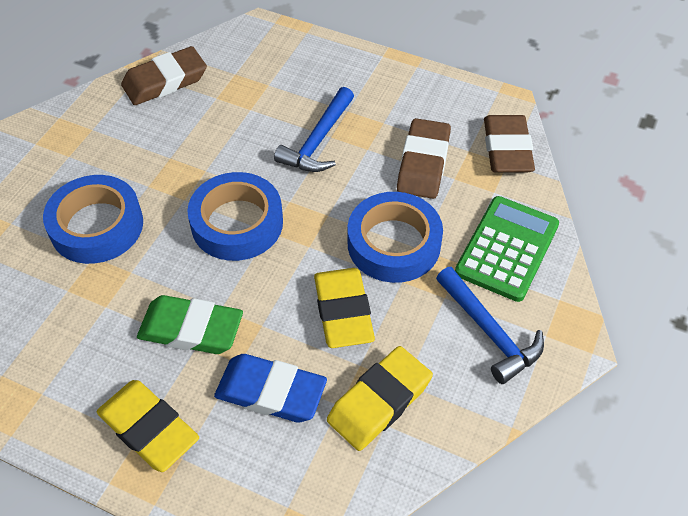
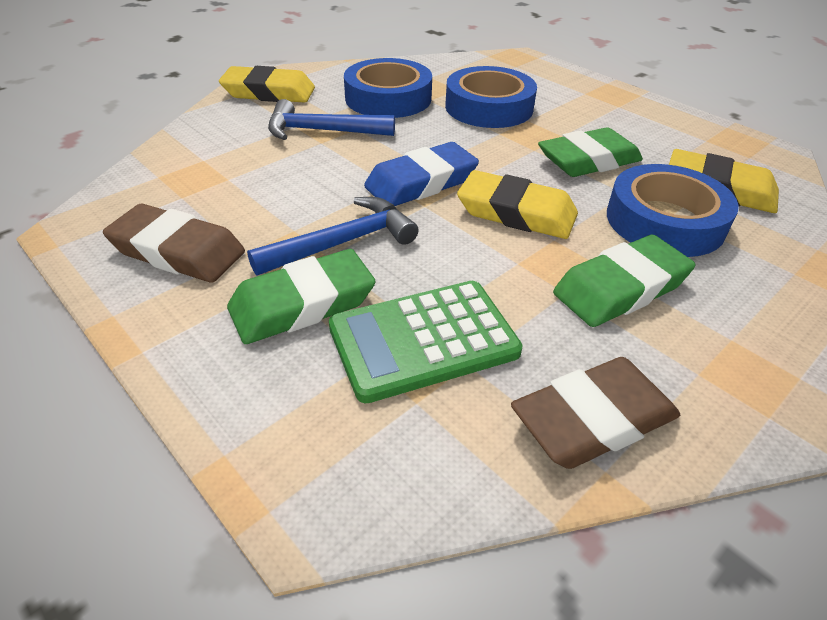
brown eraser: [121,46,207,105] [397,118,451,199] [484,115,535,173] = 3 -> [103,204,245,283] [511,357,680,469] = 2
green eraser: [137,295,243,354] = 1 -> [227,249,376,344] [538,127,643,177] [553,235,695,327] = 3

